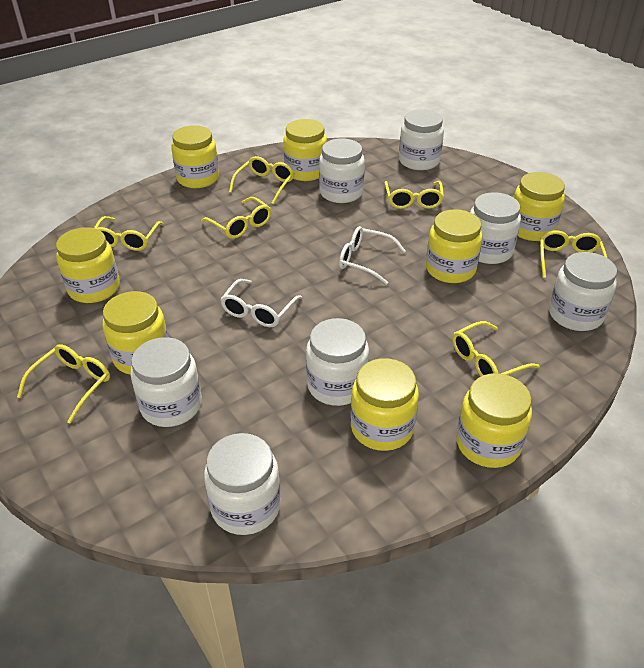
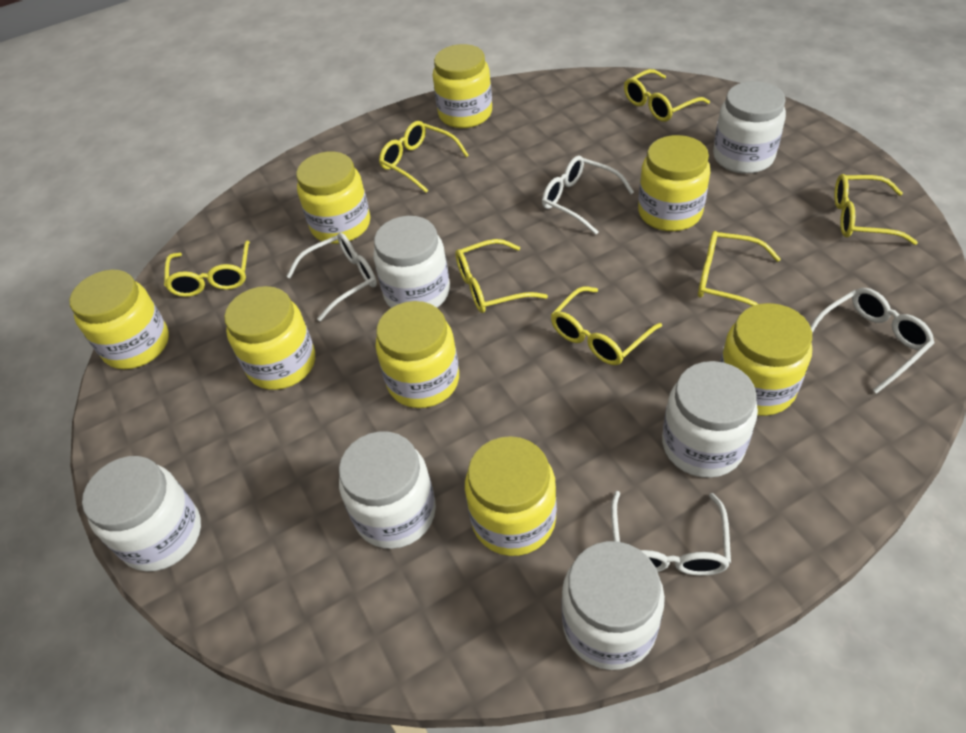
white glasses: [220,279,302,327] [339,226,406,285] = 2 -> [286,233,377,321] [542,156,634,235] [611,491,731,576] [810,288,934,394] = 4
white jar: [131,337,202,427] [204,433,281,535] [306,318,369,406] [319,139,365,203] [399,109,444,170] [470,192,521,264] [549,252,617,331] = 7 -> [82,456,201,572] [339,431,436,549] [373,216,450,308] [561,541,665,670] [662,361,758,478] [713,81,786,174] = 6

